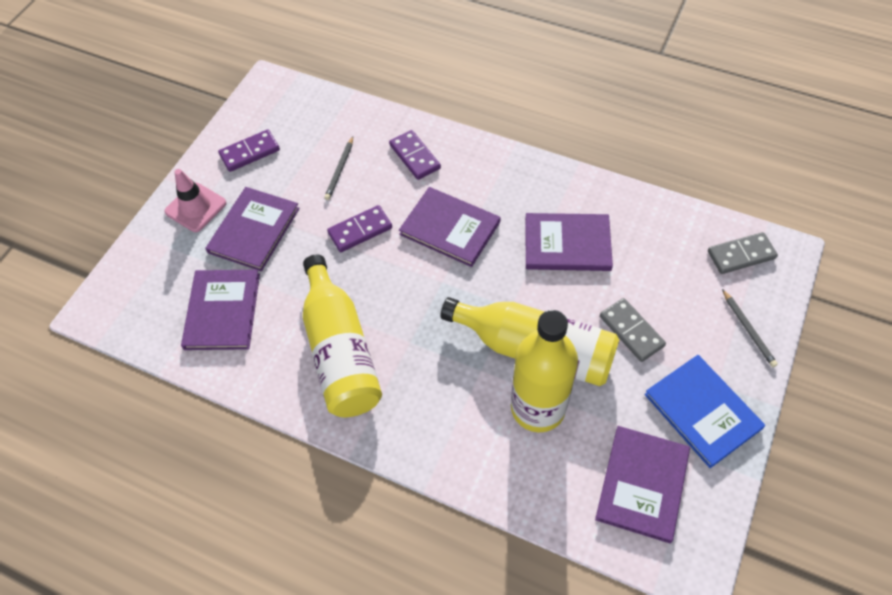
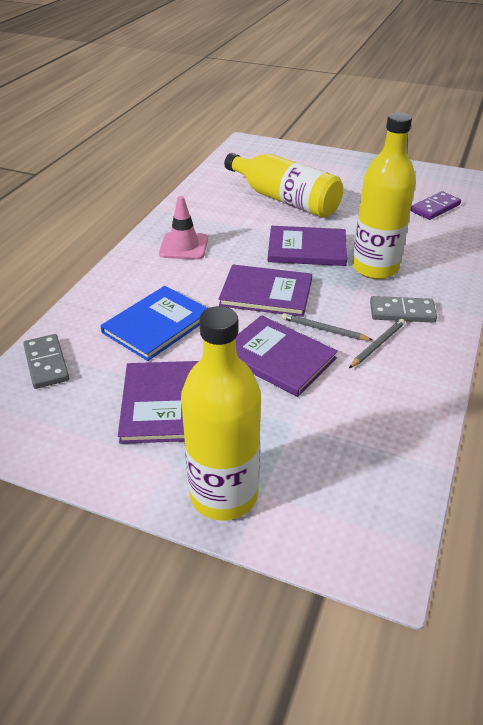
purple book: [181,270,260,350] [205,187,300,271] [399,187,501,267] [525,213,613,271] [595,426,690,543] = 5 -> [118,361,199,444] [219,264,312,317] [236,315,338,397] [268,226,347,266] = 4
purple domino: [218,129,280,172] [327,205,392,252] [389,130,441,180] = 3 -> [411,191,461,220] = 1

